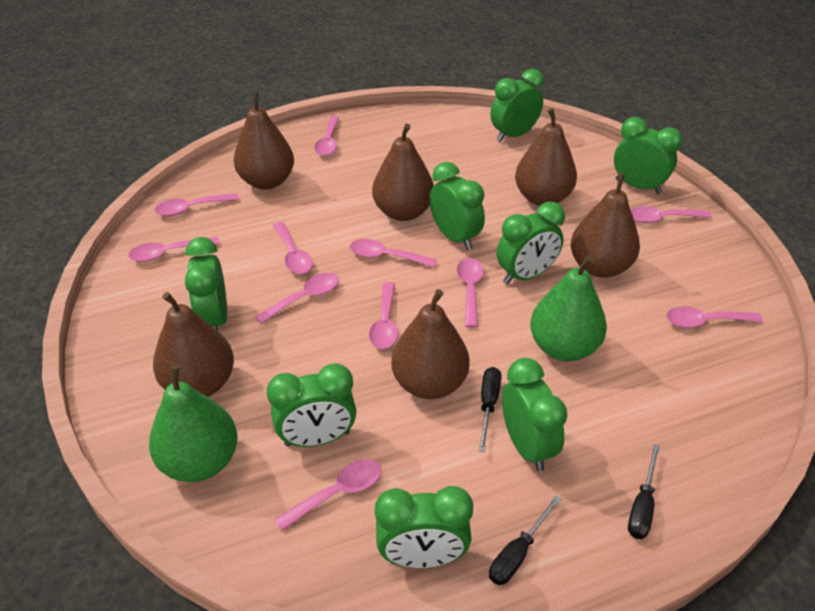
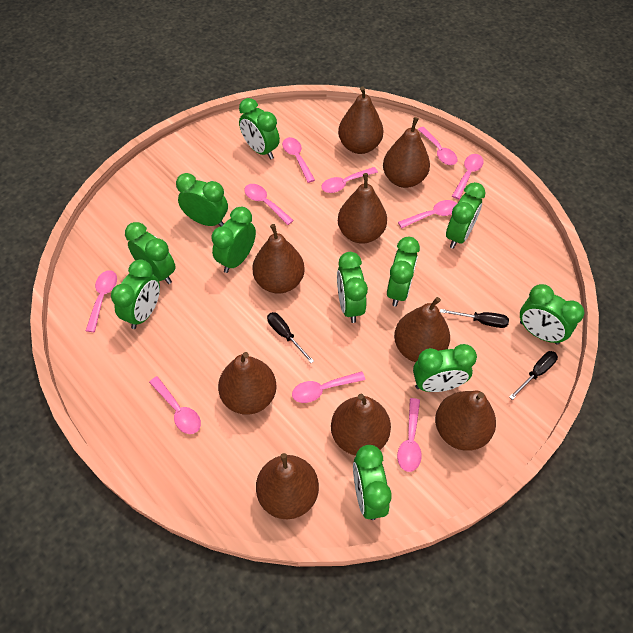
brown pear: [153,292,234,397] [234,92,294,190] [372,124,434,221] [391,289,470,399] [515,108,577,206] [571,173,640,278] = 6 -> [218,352,277,415] [252,224,305,294] [256,453,319,519] [331,394,391,456] [338,86,384,154] [338,173,387,243] [383,117,430,188] [394,297,450,362] [435,391,496,451] = 9
green clock: [185,237,227,331] [267,363,356,447] [375,486,473,568] [429,162,485,250] [490,69,544,142] [497,202,565,285] [502,358,567,471] [614,117,682,194] = 8 -> [111,259,160,329] [125,222,176,284] [176,173,228,227] [211,207,256,273] [239,98,280,159] [337,252,368,323] [353,445,392,520] [387,236,420,307] [413,344,477,392] [446,182,485,249] [520,284,584,345] = 11
green pear: [149,365,237,482] [530,255,607,361] = 2 -> none = 0
pink spoon: [128,237,219,262] [155,193,239,216] [255,273,339,324] [273,222,313,274] [274,459,381,531] [314,116,339,156] [350,239,437,267] [369,282,398,349] [457,258,484,328] [631,206,712,223] [666,306,762,328] = 11 -> [86,270,117,332] [149,376,201,434] [244,184,294,225] [282,137,315,183] [292,371,366,403] [321,167,378,193] [397,398,422,472] [398,200,457,228] [418,127,457,165] [452,154,484,199] = 10

